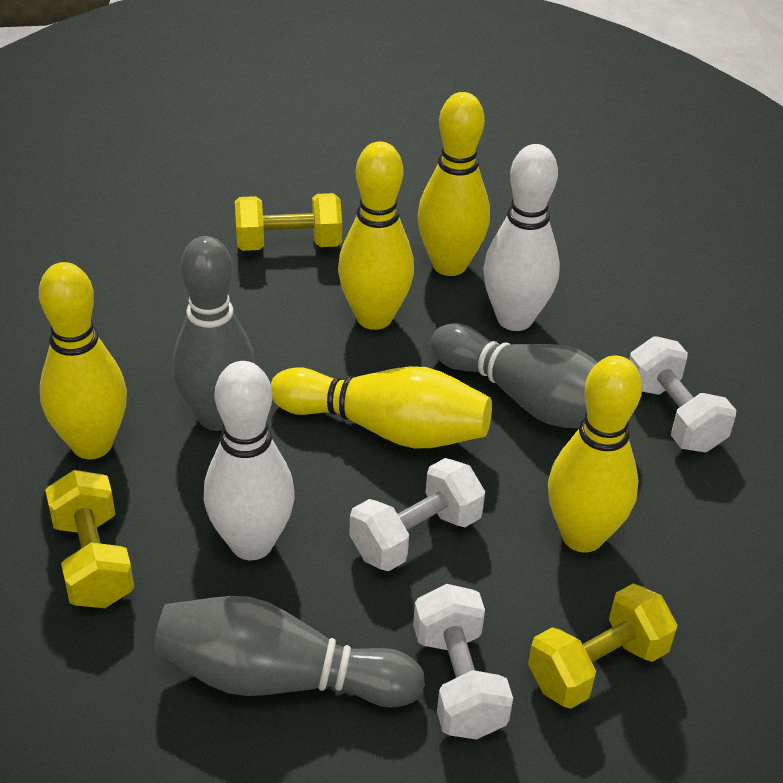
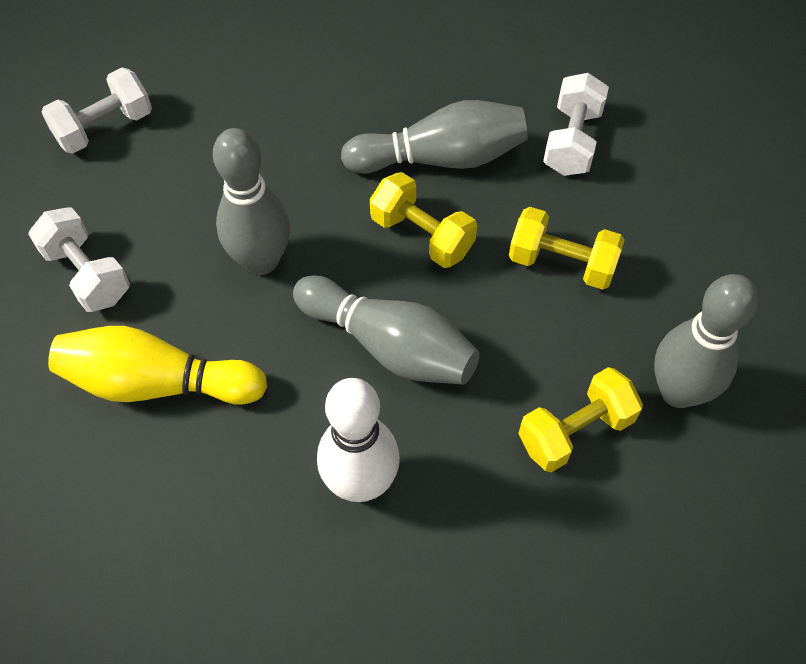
grey bowling pin: [154,596,425,708] [172,236,255,431] [431,324,598,428] = 3 -> [213,128,290,275] [293,275,480,385] [341,100,528,174] [654,274,758,408] = 4
white bowling pin: [204,361,295,560] [483,144,560,331] = 2 -> [317,378,400,502] = 1
yellow bowling pin: [39,262,127,459] [271,366,492,449] [338,141,414,330] [417,92,490,276] [548,356,642,552] = 5 -> [48,326,267,405] = 1

